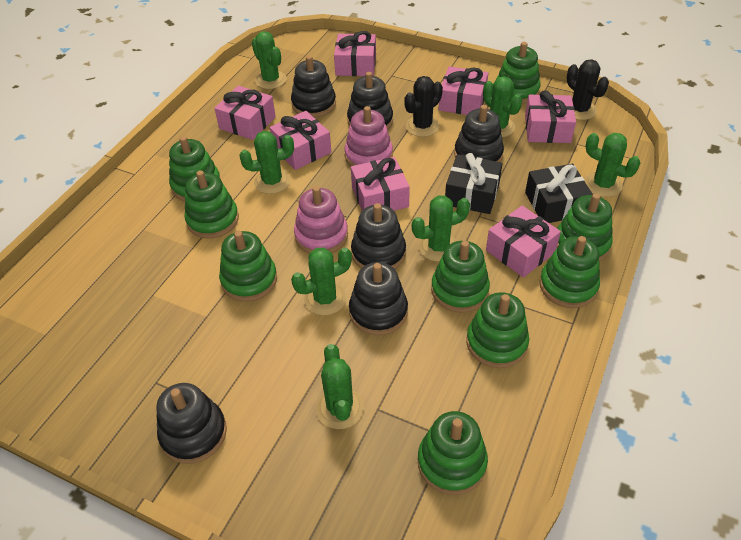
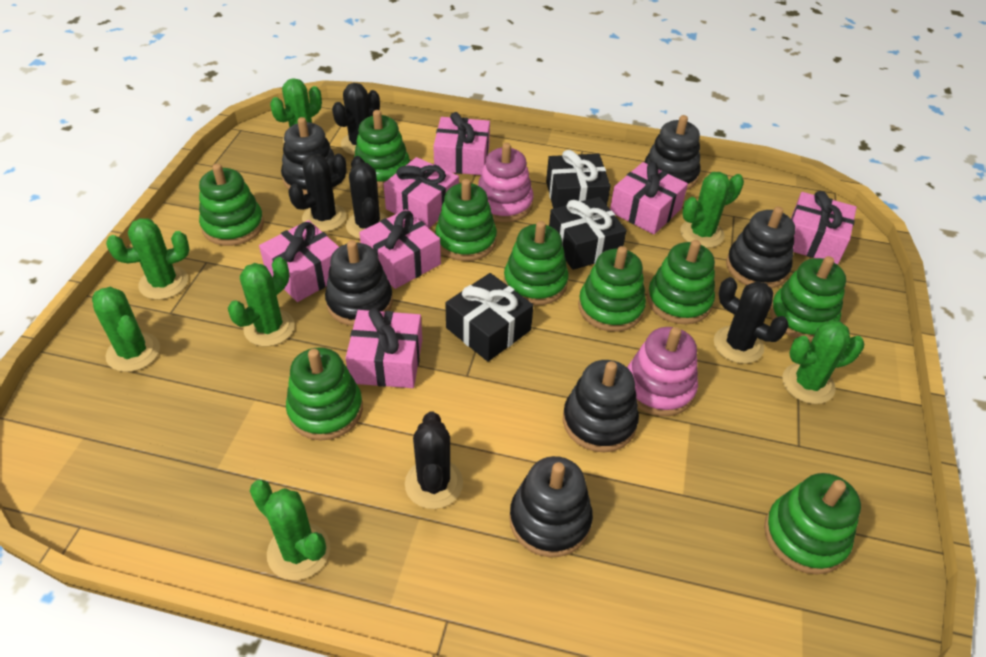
black cactus: [404,76,443,137] [567,59,609,120] = 2 -> [288,154,346,232] [332,83,380,155] [346,156,388,239] [405,411,463,509] [714,277,789,364] = 5
black gift: [445,153,502,214] [525,164,593,223] = 2 -> [445,273,534,362] [546,150,610,209] [549,197,626,270] = 3

